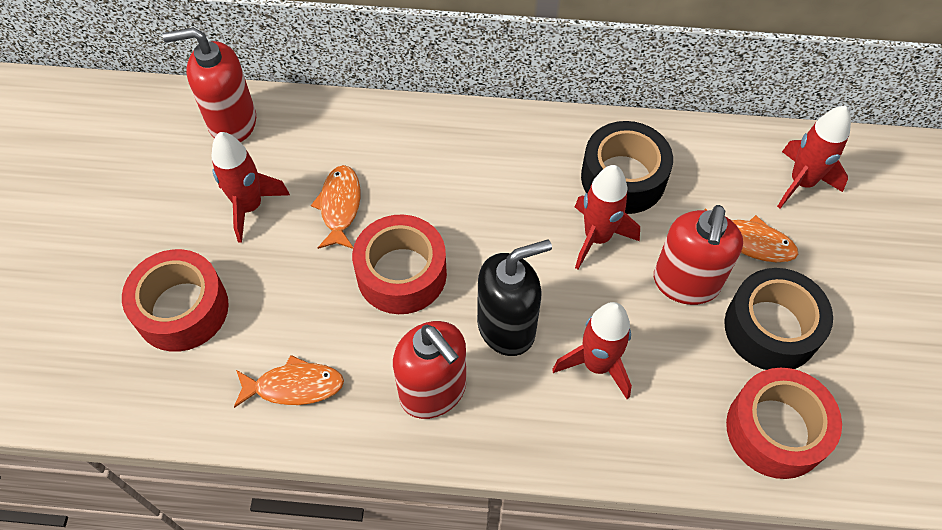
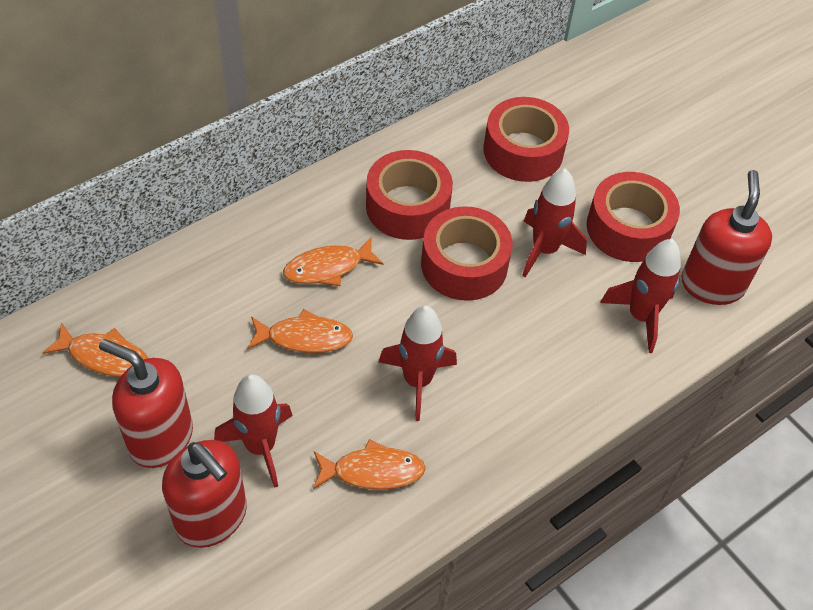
black soap dispenser: [477,240,552,356] = 1 -> none = 0
black tape: [581,121,673,214] [724,268,833,370] = 2 -> none = 0
orange fish: [234,355,344,408] [311,165,360,249] [705,208,798,262] = 3 -> [43,322,148,377] [247,309,353,353] [283,237,383,286] [313,439,426,490] = 4
red tape: [122,249,229,352] [352,214,447,314] [726,368,842,479] = 3 -> [366,150,453,240] [421,206,513,301] [484,97,569,182] [586,172,680,262] = 4

